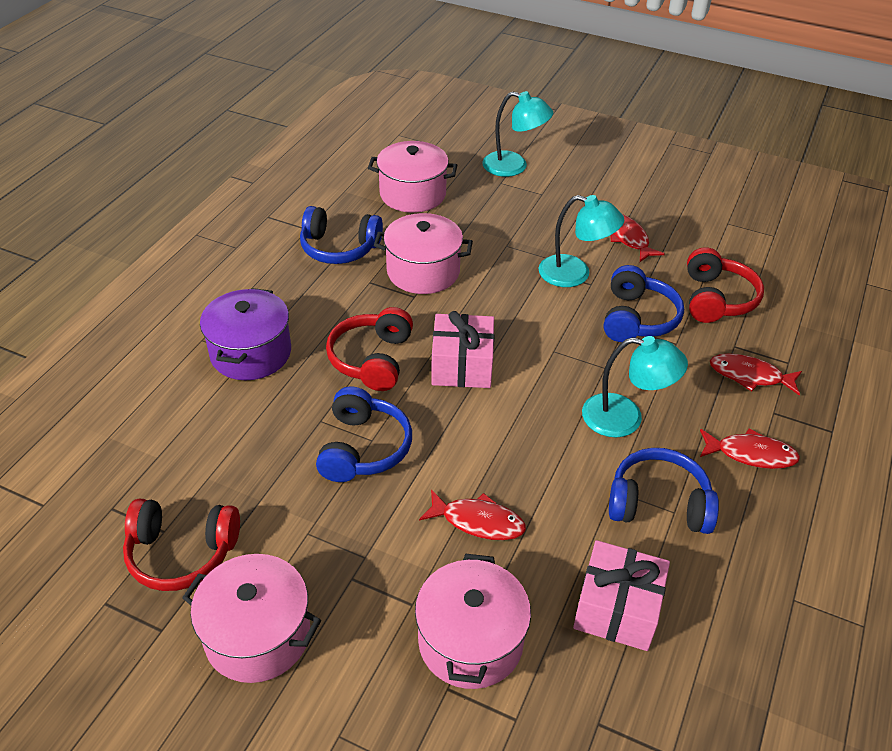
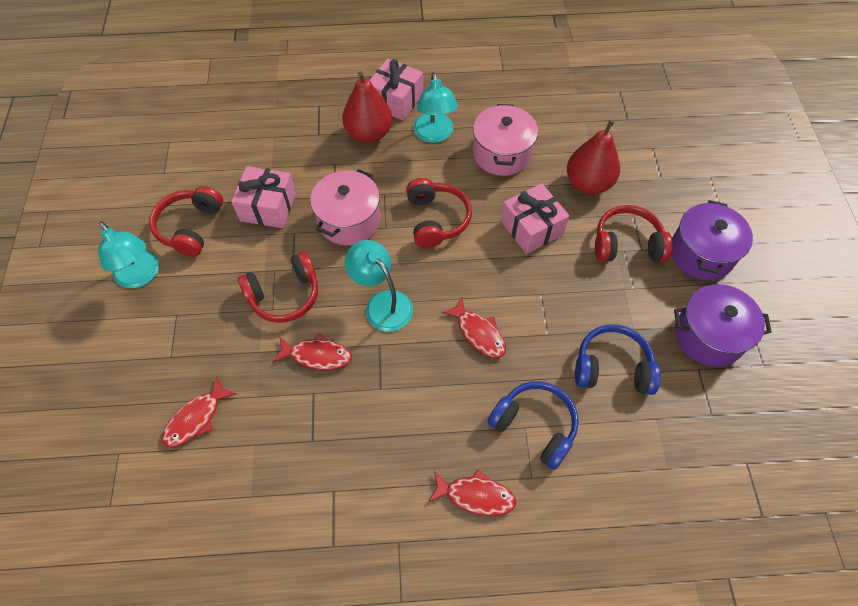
blue headphones: [300,206,383,264] [316,387,412,482] [604,265,684,342] [609,448,719,534] = 4 -> [488,381,579,470] [575,324,661,395] = 2
pink gift: [431,311,494,388] [573,540,670,651] = 2 -> [231,166,296,228] [369,58,423,120] [501,183,569,254] = 3
pink pot: [182,554,321,683] [368,141,457,213] [374,213,473,294] [415,554,531,689] = 4 -> [310,169,380,245] [473,104,538,176] = 2
purple pot: [200,288,291,380] = 1 -> [671,200,753,280] [674,284,772,367] = 2
red headphones: [123,499,240,591] [326,307,413,391] [687,247,764,323] = 3 -> [149,186,223,257] [238,252,318,323] [406,178,472,248] [595,205,673,262] = 4
red pear: none = 0 -> [342,71,392,143] [567,120,620,194] = 2

